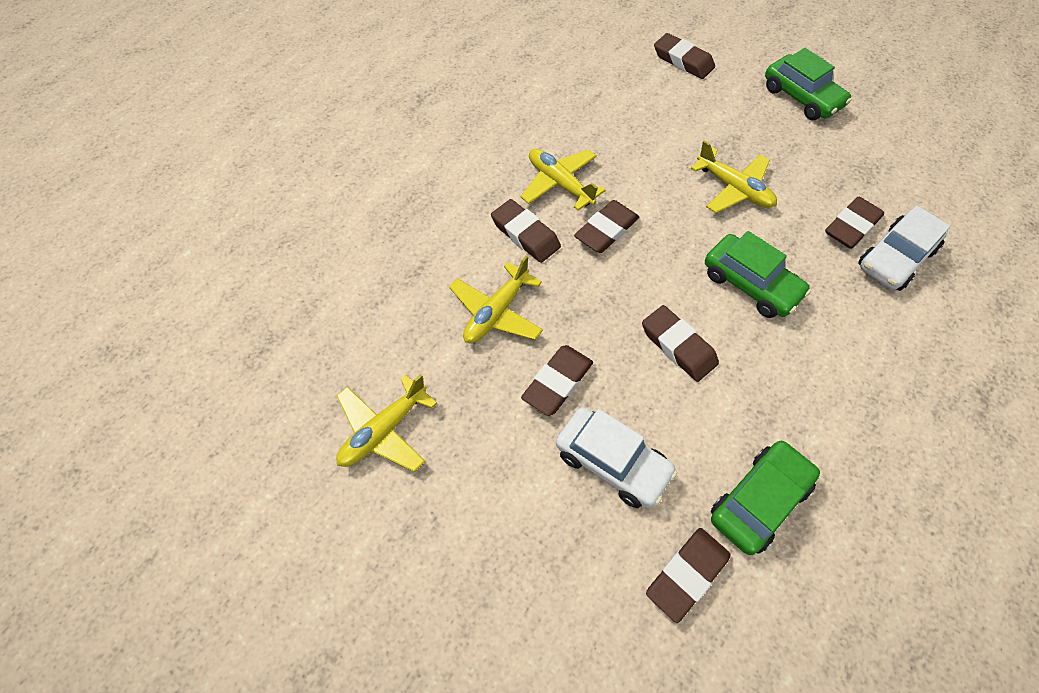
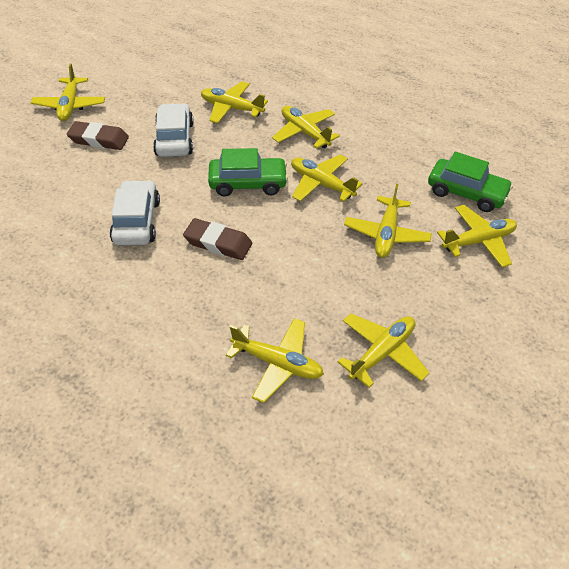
brown eraser: [491,199,561,263] [521,345,593,416] [574,200,639,253] [642,305,719,382] [646,528,731,623] [654,33,715,79] [825,197,884,249] = 7 -> [67,121,129,150] [183,218,252,260] = 2
green car: [705,231,811,318] [711,440,820,555] [765,48,852,120] = 3 -> [208,148,288,196] [428,152,513,212] = 2
yellow plane: [336,374,437,472] [449,255,543,343] [521,149,606,211] [691,140,777,213] = 4 -> [31,63,105,121] [201,81,268,123] [226,318,324,403] [272,106,340,149] [291,155,363,202] [338,314,429,388] [344,184,432,258] [437,205,517,268] = 8

